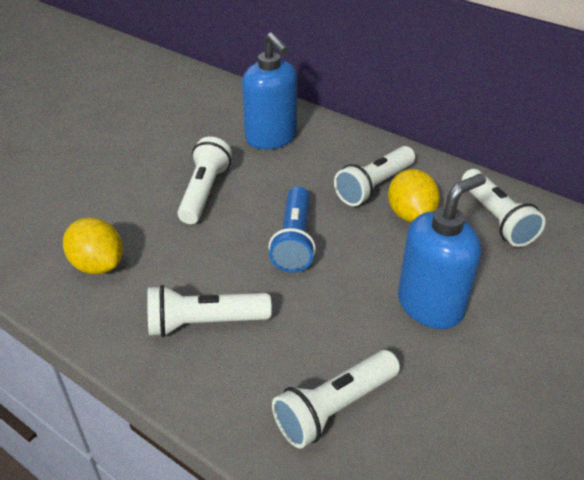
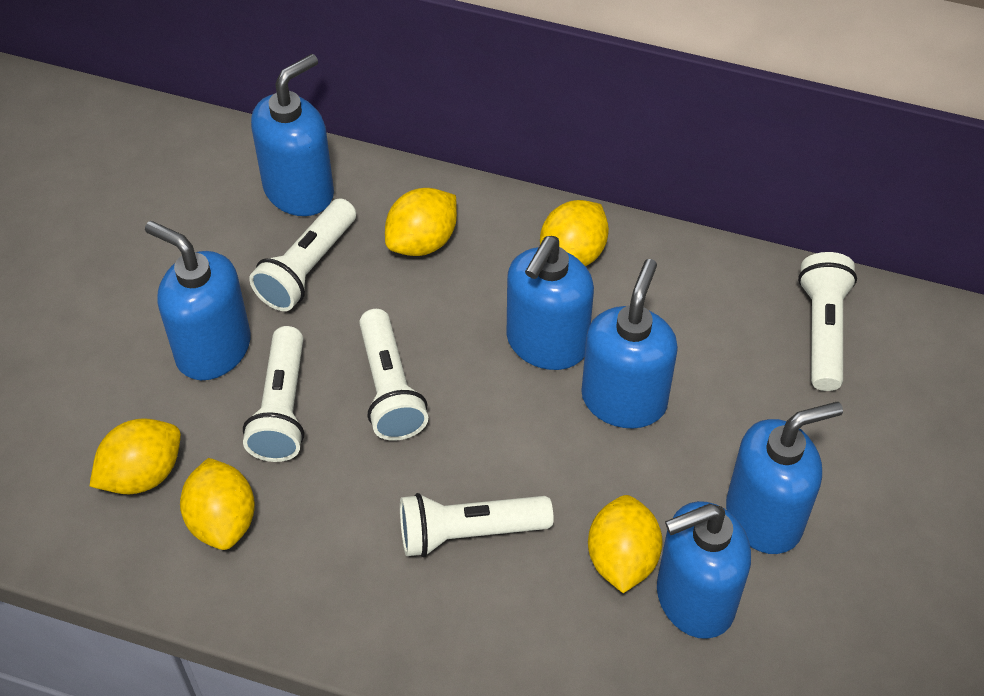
blue flashlight: [268,186,316,272] = 1 -> none = 0
blue soap dispenser: [242,32,297,149] [398,174,486,329] = 2 -> [145,221,251,380] [251,54,334,216] [507,236,594,370] [581,259,678,428] [657,501,751,639] [726,402,843,554] = 6
yellow lemon: [63,218,123,274] [388,169,440,222] = 2 -> [89,418,181,494] [180,458,255,550] [385,188,457,256] [540,200,609,266] [588,495,663,593] = 5

